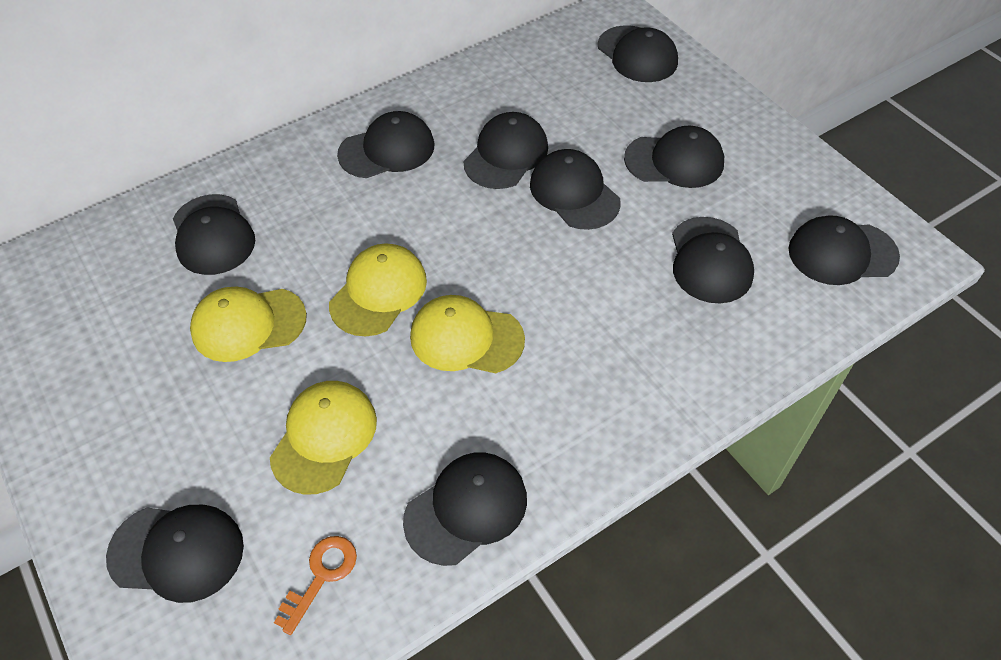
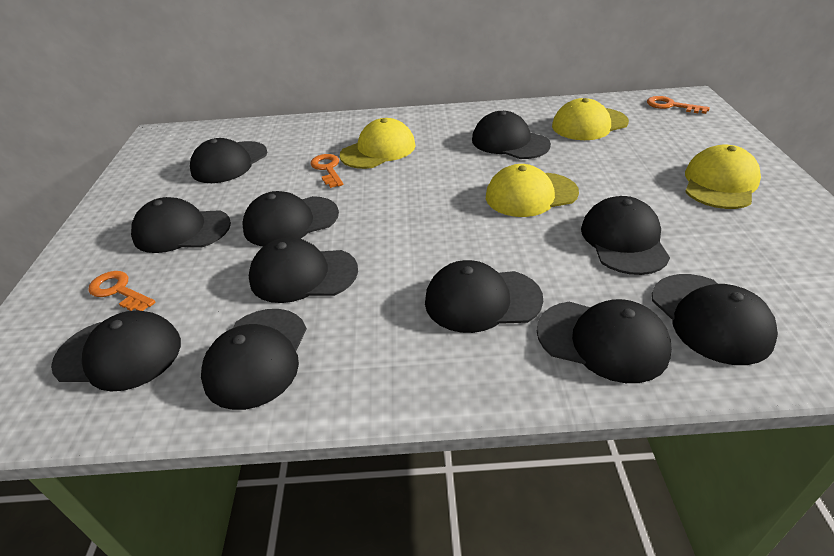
black cap: [106,505,244,603] [173,194,255,275] [337,111,434,178] [403,452,527,566] [464,112,548,189] [530,149,621,230] [598,25,678,82] [624,126,724,188] [672,217,754,303] [789,215,900,285] = 10 -> [51,310,181,392] [131,197,231,253] [190,138,267,183] [201,309,307,410] [242,191,339,246] [249,238,358,303] [425,260,543,333] [472,111,551,159] [537,299,672,383] [581,196,670,275] [652,274,778,365] = 11
orange key: [274,536,357,635] = 1 -> [88,271,155,311] [310,154,343,188] [647,96,710,114] = 3

